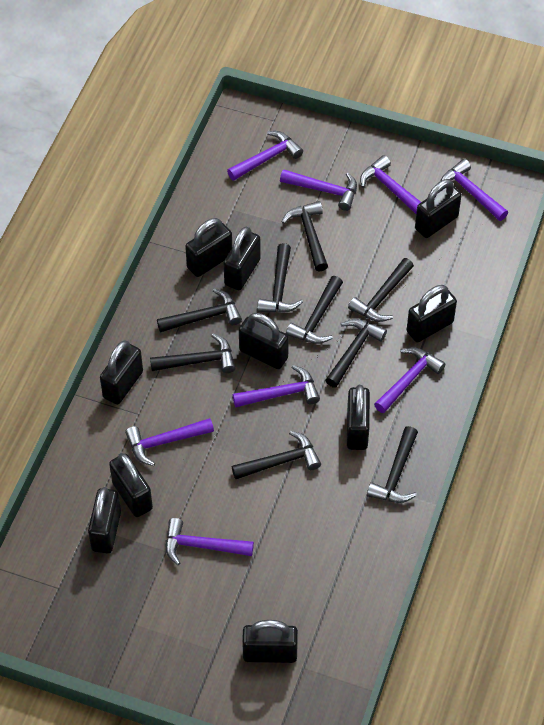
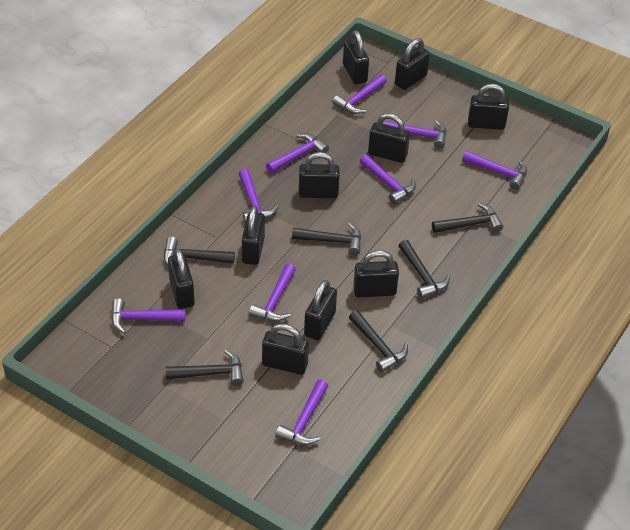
black hammer: [150,333,236,373] [157,289,242,333] [232,431,321,479] [257,243,303,313] [282,201,328,272] [286,276,343,344] [325,319,387,388] [348,258,414,322] [367,426,418,503] = 9 -> [164,237,235,265] [166,350,244,386] [292,223,361,255] [349,310,408,373] [399,240,450,299] [432,203,503,233] = 6
purple hammer: [125,418,214,466] [166,518,254,565] [227,131,303,181] [233,365,320,408] [280,169,357,211] [360,155,421,214] [374,347,446,413] [441,159,508,221] = 8 -> [112,298,186,334] [239,169,279,223] [249,264,296,321] [266,133,329,173] [275,380,328,445] [332,74,387,114] [360,154,416,204] [383,120,446,148] [462,151,527,190] = 9

